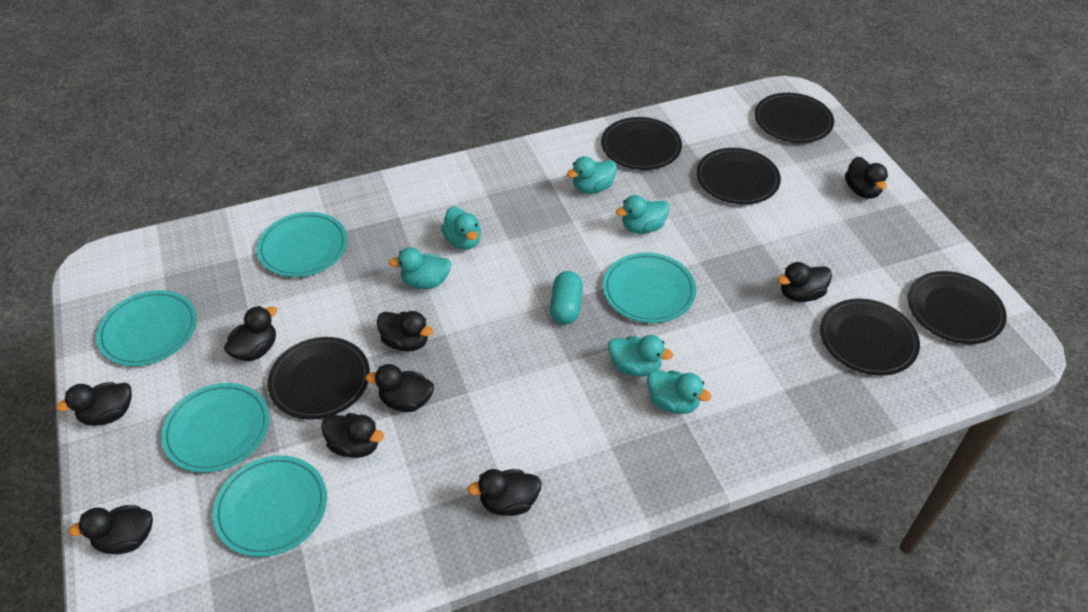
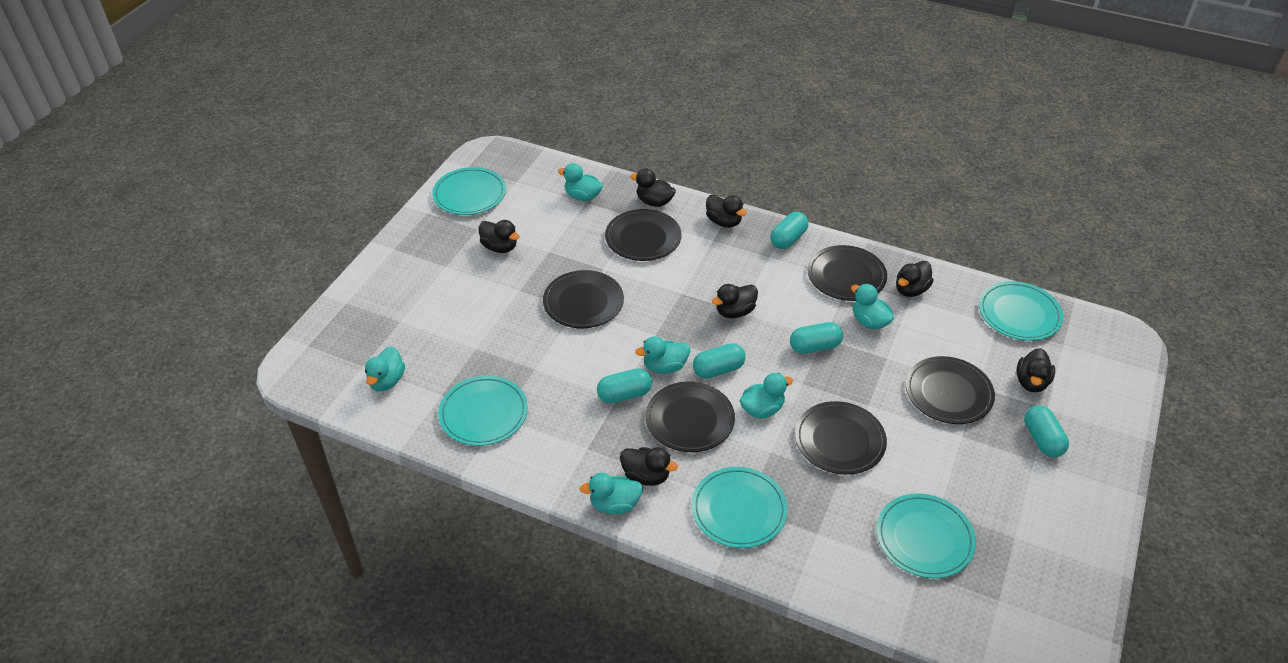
black duck: [56,382,132,426] [68,505,153,554] [224,306,277,361] [321,413,384,458] [366,364,434,412] [377,311,433,352] [467,469,542,516] [777,262,832,302] [845,157,888,199] = 9 -> [479,220,520,253] [620,447,678,486] [630,168,676,207] [706,195,747,228] [712,284,758,318] [896,261,934,297] [1016,348,1055,392] = 7
turquoise capsule: [550,271,583,324] = 1 -> [597,369,652,403] [693,343,746,379] [770,212,809,249] [790,322,843,354] [1024,405,1069,458] = 5

